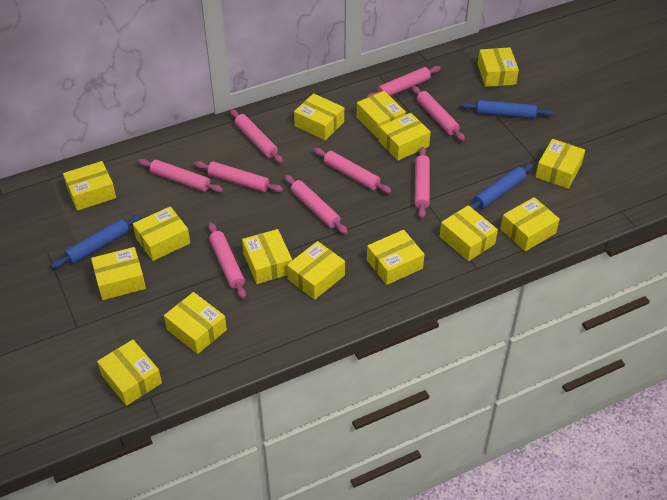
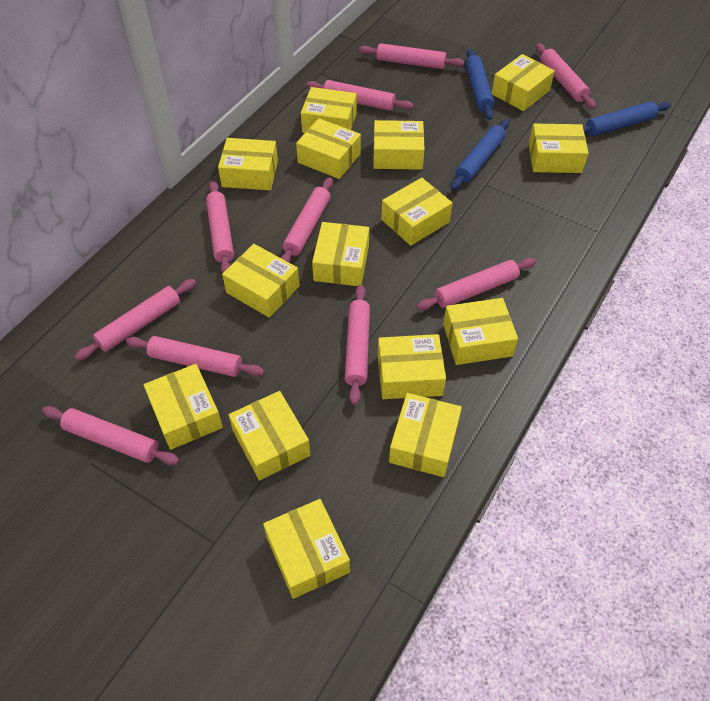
pink rolling pin: [138,159,223,193] [194,161,283,193] [208,222,246,299] [230,109,283,164] [284,175,348,234] [313,148,392,194] [366,66,441,98] [412,86,465,141] [414,147,430,219] = 9 -> [42,406,179,465] [75,279,196,361] [126,336,264,377] [206,181,234,273] [281,177,333,263] [306,80,413,111] [345,285,370,405] [359,43,464,69] [417,258,536,310] [536,43,596,109] = 10

